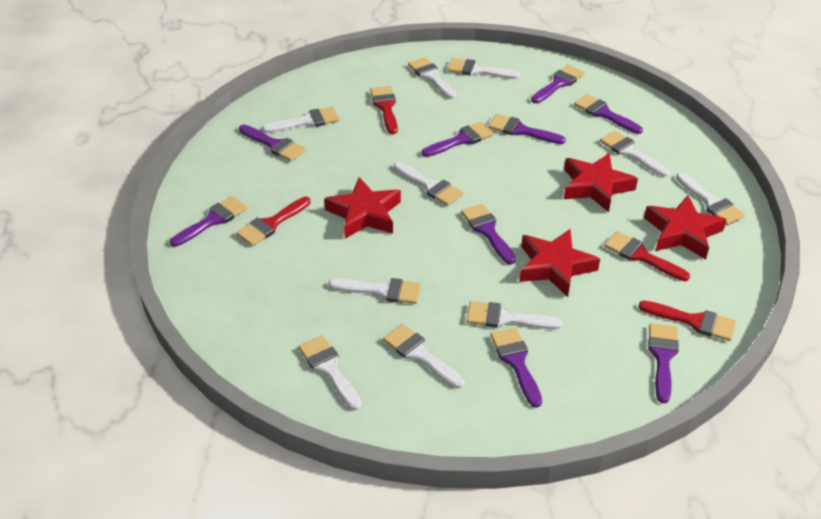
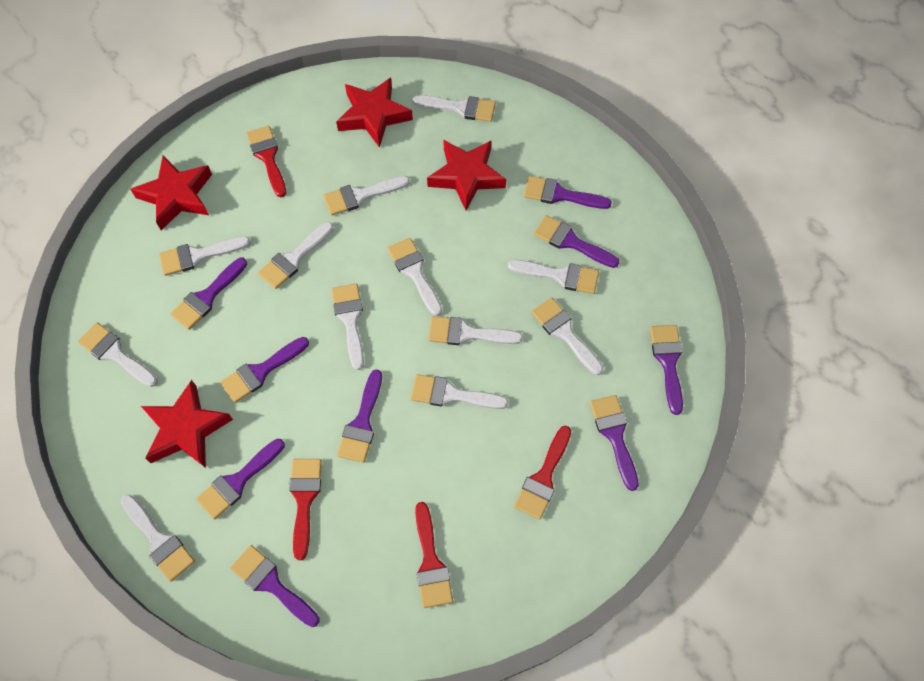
white brush: [262,107,339,133] [298,335,362,410] [328,278,421,304] [383,324,465,389] [394,162,463,206] [408,57,457,99] [448,58,520,79] [466,301,563,329] [600,131,669,177] [676,172,745,225] = 10 -> [78,322,158,387] [121,494,195,582] [159,236,251,276] [258,222,334,289] [323,176,410,215] [332,283,364,370] [388,238,442,316] [411,374,508,409] [413,95,496,122] [428,316,523,345] [508,260,599,294] [531,297,603,375] = 12

